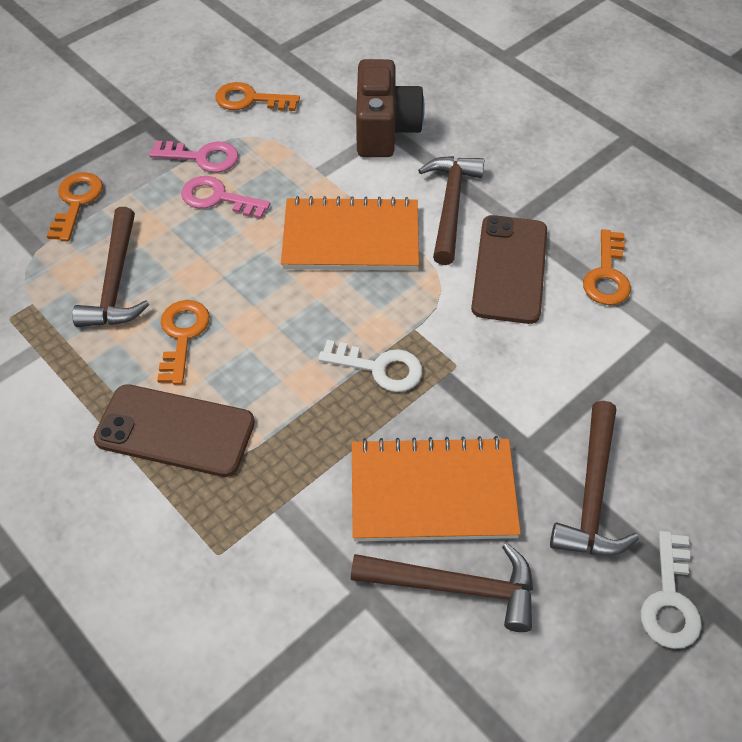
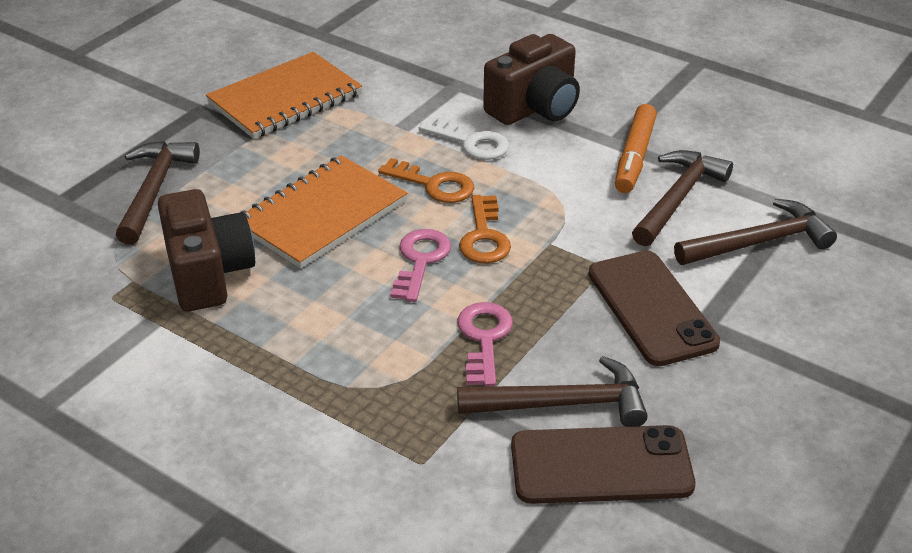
brown camera: [356,59,425,157] = 1 -> [158,189,255,311] [483,34,580,125] = 2
orange key: [47,172,103,241] [157,300,210,385] [216,82,300,111] [583,229,631,305] = 4 -> [378,158,474,203] [459,195,511,263] = 2
orange marker: none = 0 -> [615,104,657,193] = 1
white key: [318,340,422,392] [641,531,702,649] = 2 -> [419,116,509,160] = 1

